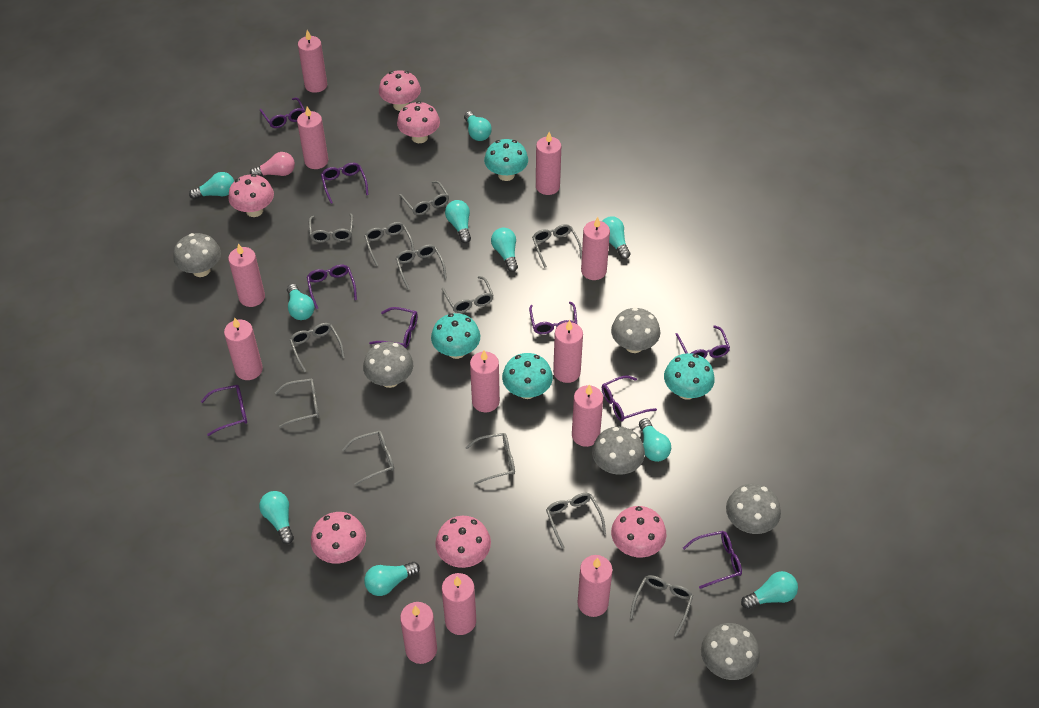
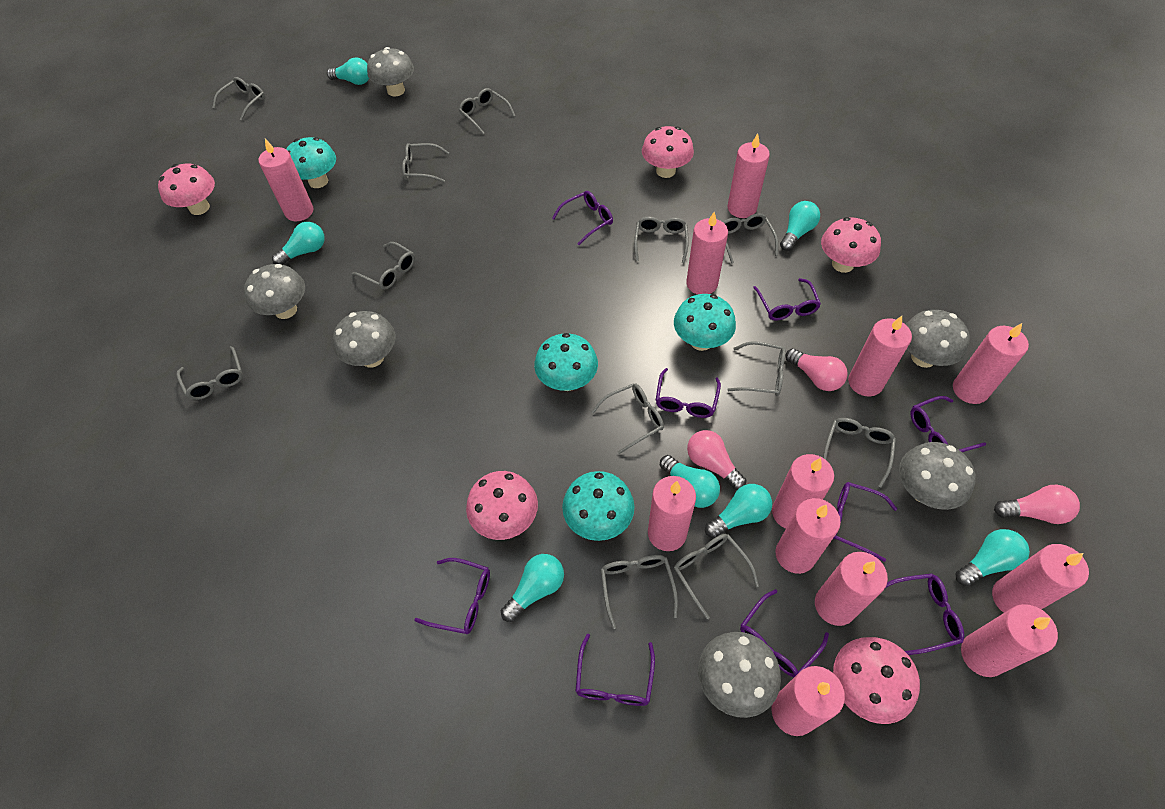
pink light bulb: [250,152,295,176] = 1 -> [687,430,746,490] [785,348,848,391] [994,485,1080,524] = 3
pink mushroom: [228,174,274,217] [311,512,366,564] [379,70,421,111] [397,101,440,143] [435,516,491,568] [611,506,666,557] = 6 -> [158,163,215,215] [466,471,538,540] [642,126,694,178] [821,217,881,273] [833,637,920,724] = 5
turquoise light bulb: [189,172,234,199] [259,491,294,544] [287,284,314,320] [364,562,420,596] [445,200,471,243] [464,111,492,141] [491,228,518,272] [602,216,630,259] [639,418,671,462] [741,571,798,609] = 10 -> [272,222,325,265] [327,58,369,85] [501,554,564,622] [660,455,720,508] [705,484,772,538] [780,201,820,251] [956,529,1030,586] = 7

